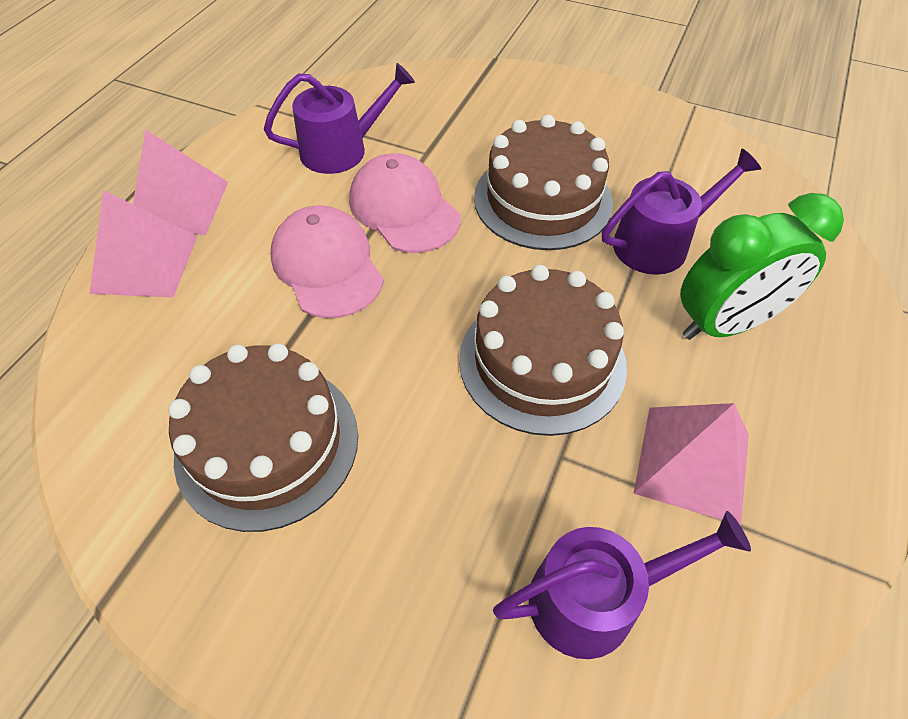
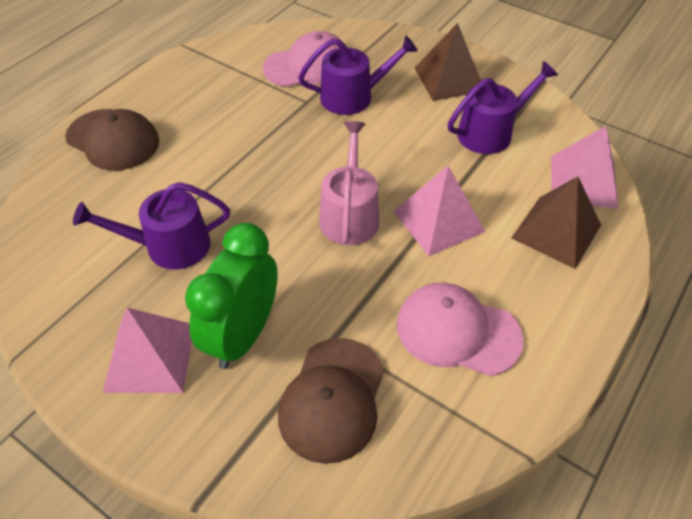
brown cake: [168,343,358,532] [459,265,627,436] [474,115,613,250] = 3 -> none = 0
brown cap: none = 0 -> [65,109,159,171] [278,338,384,464] = 2
brown pyramid: none = 0 -> [414,23,481,101] [512,177,601,269] = 2
pink watering can: none = 0 -> [319,121,379,245] = 1

